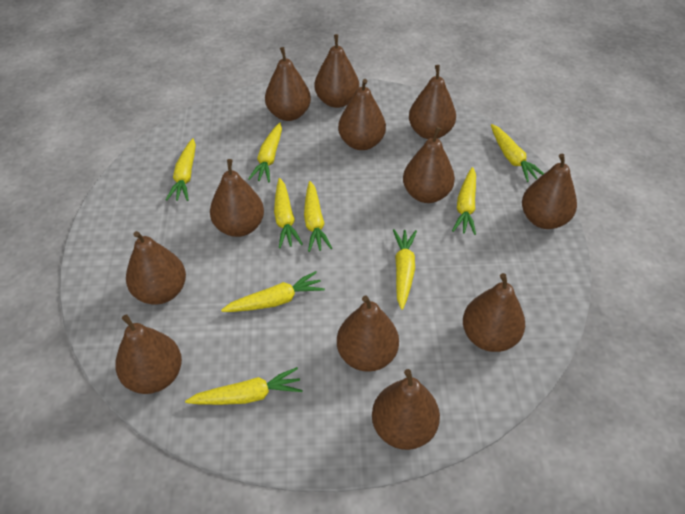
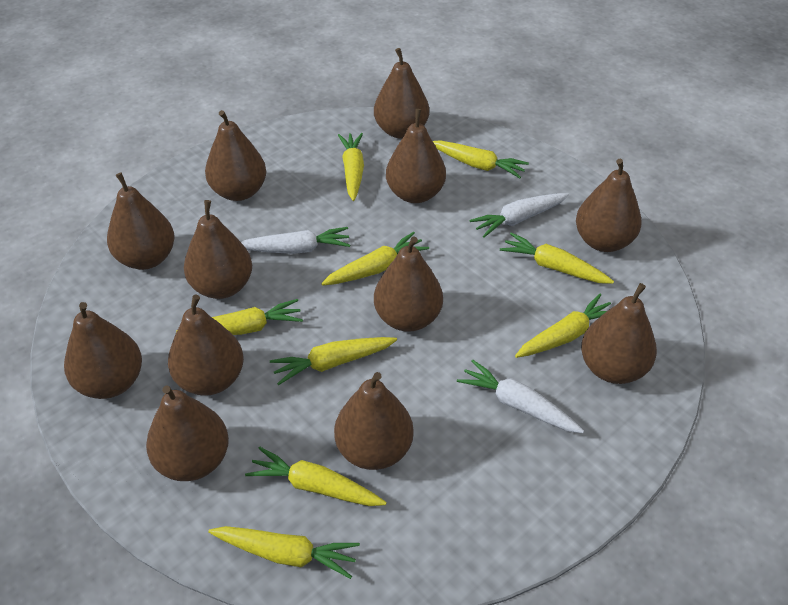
white carrot: none = 0 -> [241,227,350,254] [457,360,584,433] [469,193,569,237] = 3

